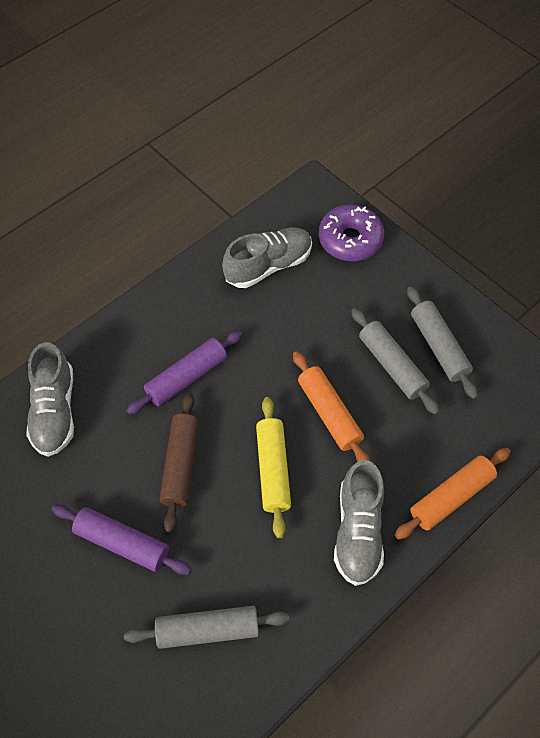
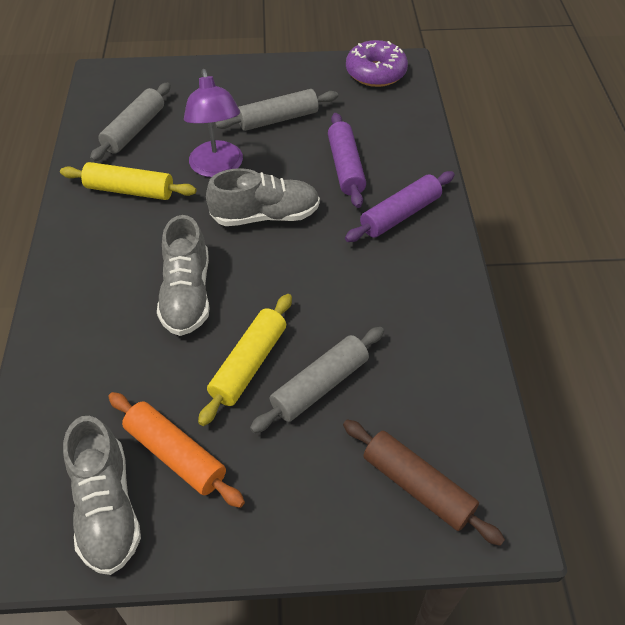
orange rolling pin: [293,351,370,462] [395,448,511,540] = 2 -> [108,392,245,508] = 1
purple lamp: none = 0 -> [184,69,243,177] = 1
yellow rolling pin: [256,397,291,538] = 1 -> [60,162,196,200] [198,294,292,426] = 2

